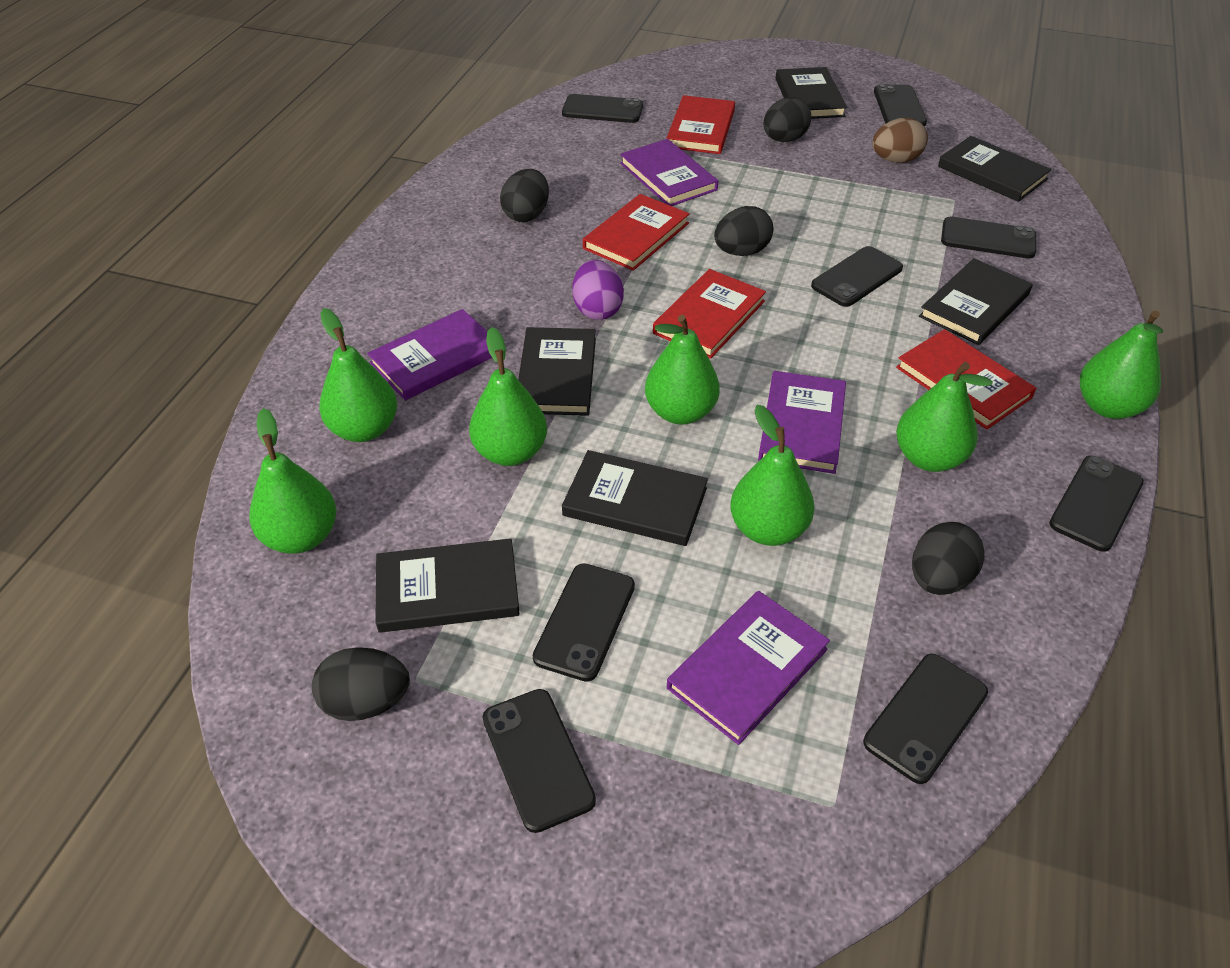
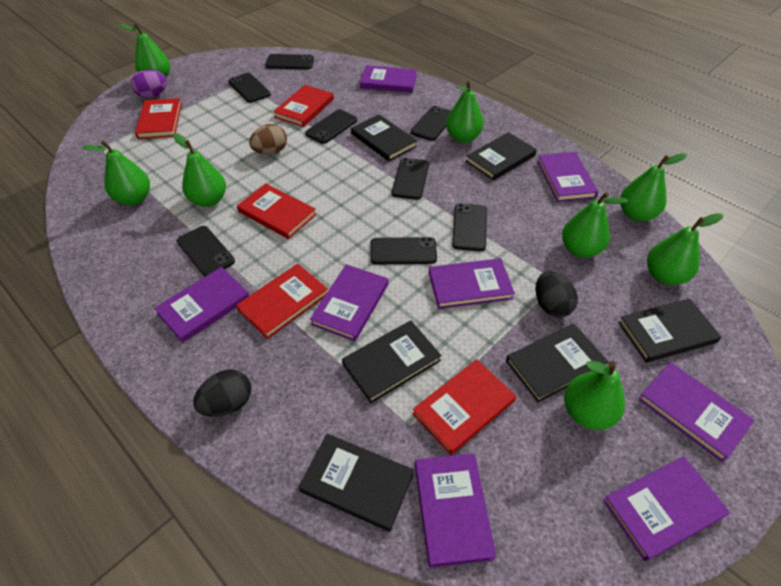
black egg: [312,647,410,721] [500,169,549,222] [714,206,773,256] [763,97,811,142] [912,522,985,595] = 5 -> [193,370,251,417] [536,271,578,317] = 2
green pear: [249,408,337,554] [319,308,397,442] [469,327,547,466] [645,315,720,425] [730,405,814,546] [896,362,993,472] [1080,311,1163,419] = 7 -> [82,141,150,205] [119,23,170,78] [173,133,226,207] [446,81,484,143] [562,192,628,258] [564,361,625,430] [620,153,687,222] [647,213,723,285] = 8
purple book: [367,309,492,401] [620,139,718,206] [667,591,830,745] [758,371,846,474] = 4 -> [154,267,249,343] [310,264,388,341] [360,65,417,93] [415,453,497,568] [429,258,515,309] [537,152,598,202] [603,456,730,561] [638,362,755,462] = 8
red book: [583,194,690,271] [653,269,766,359] [667,95,735,154] [896,329,1036,429] = 4 -> [135,98,182,139] [236,264,328,339] [237,183,316,239] [273,85,334,127] [412,359,516,455] = 5

